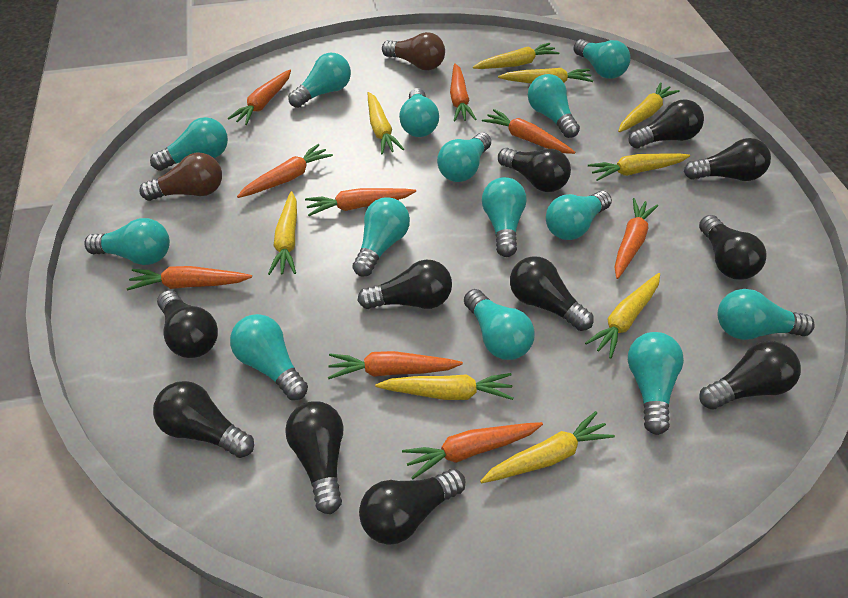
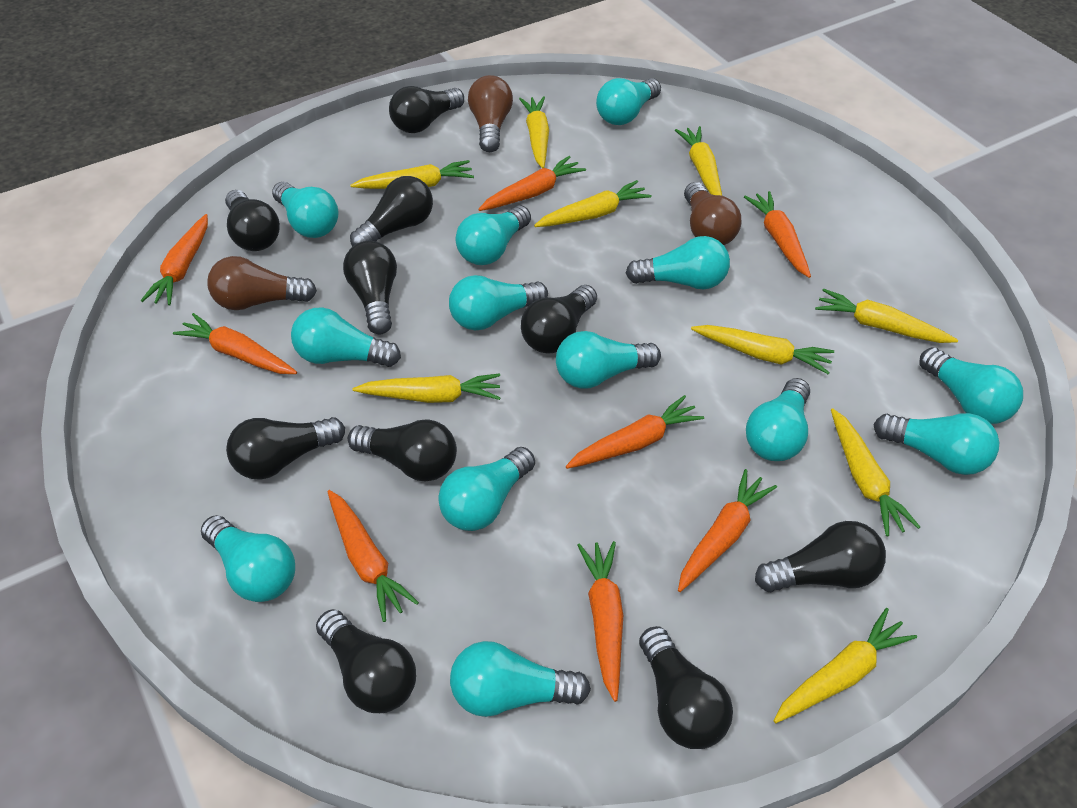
black light bulb: [153,381,254,458] [157,290,218,358] [285,401,344,514] [357,259,452,309] [359,469,465,545] [498,148,571,192] [510,256,593,331] [628,99,704,148] [684,138,771,181] [699,215,767,280] [699,341,801,410] = 11 -> [225,190,280,251] [226,417,345,480] [316,609,416,713] [343,241,397,335] [348,419,457,482] [350,176,433,247] [389,86,464,133] [521,285,597,354] [639,626,733,749] [755,521,886,592] = 10
brown light bulb: [139,153,222,201] [382,32,445,70] = 2 -> [207,256,317,310] [468,75,513,152] [684,182,741,245] = 3
orange carrot: [126,266,252,291] [228,70,291,125] [237,144,333,198] [305,188,416,216] [328,351,463,379] [402,422,543,479] [450,63,477,121] [482,109,575,154] [614,198,658,279] = 9 -> [141,214,208,305] [173,313,297,374] [327,490,419,622] [478,156,586,211] [566,395,704,469] [578,541,623,702] [678,469,777,592] [744,191,811,278] = 8
turquoise light bulb: [84,218,170,265] [150,117,228,171] [230,314,308,400] [288,53,351,108] [353,198,410,277] [399,88,439,137] [437,132,491,182] [464,289,535,360] [482,177,527,257] [528,74,580,138] [546,191,612,240] [573,39,631,79] [628,332,684,435] [717,289,815,340] = 14 -> [201,515,295,602] [272,182,338,238] [291,307,401,367] [438,447,535,531] [449,275,548,330] [450,641,591,717] [456,205,531,265] [556,331,661,389] [596,78,661,125] [626,236,730,290] [746,378,810,461] [873,413,999,475] [920,347,1023,424] = 13

